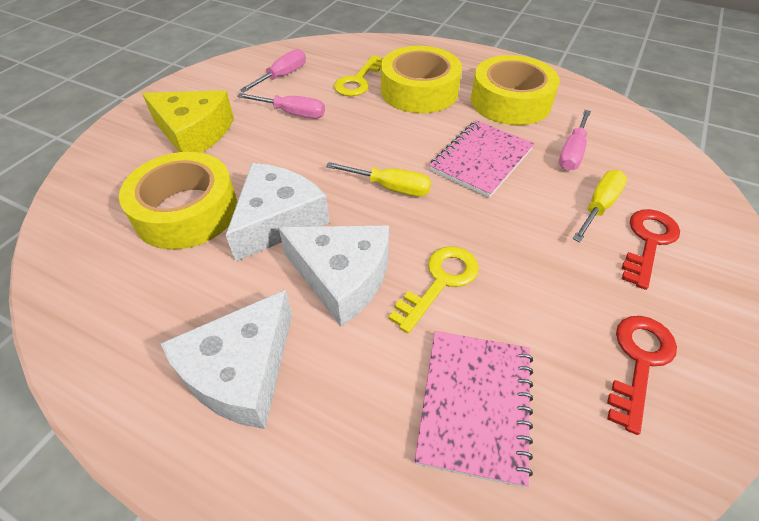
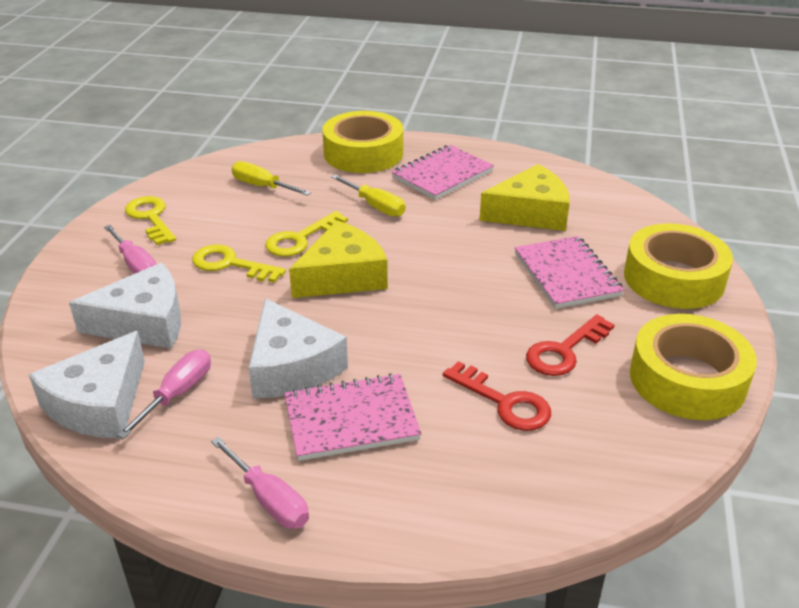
pink notebook: [414,331,533,488] [429,120,534,198] = 2 -> [285,373,421,461] [392,145,494,200] [515,236,624,309] = 3
yellow cheese: [142,90,234,153] = 1 -> [289,221,388,298] [479,164,570,231] = 2
yellow key: [334,55,383,96] [388,246,479,333] = 2 -> [125,196,176,245] [192,245,286,283] [265,211,348,257] = 3

